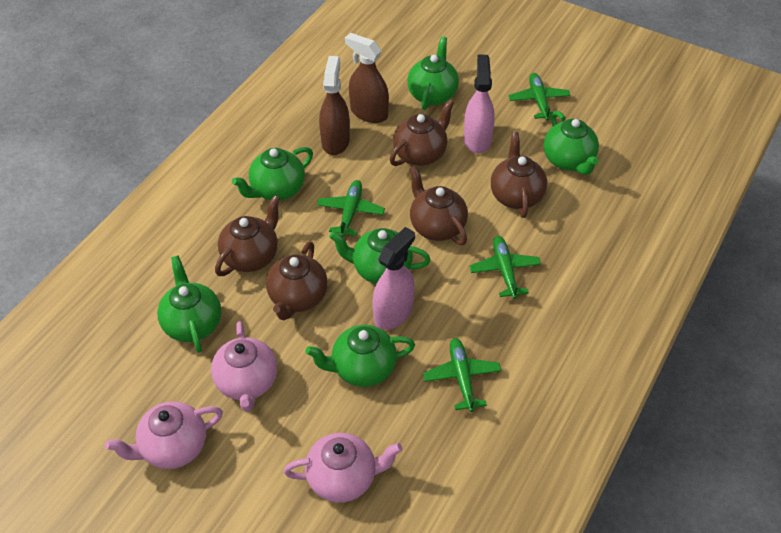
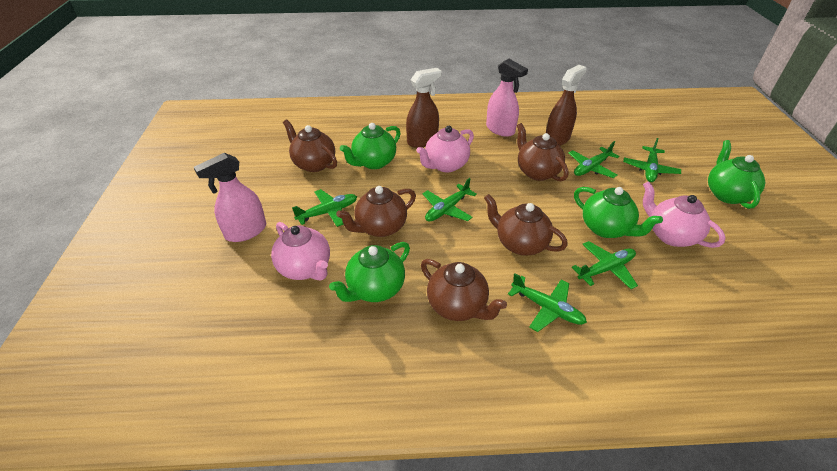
green plane: [317,180,385,237] [423,338,501,412] [469,236,541,299] [509,73,571,121] = 4 -> [292,189,357,227] [423,178,477,221] [508,273,587,332] [569,141,619,178] [572,241,638,289] [623,138,681,182] = 6
green teapot: [157,255,221,353] [232,147,313,201] [306,325,415,387] [329,228,431,284] [407,36,459,110] [544,111,599,175] = 6 -> [329,242,410,302] [340,123,401,169] [574,187,663,238] [708,140,766,209] = 4

